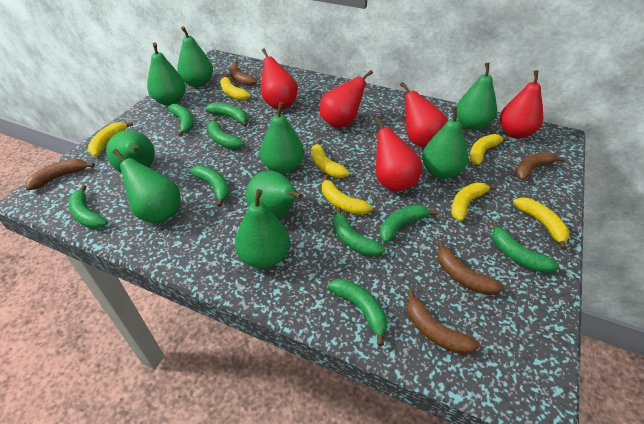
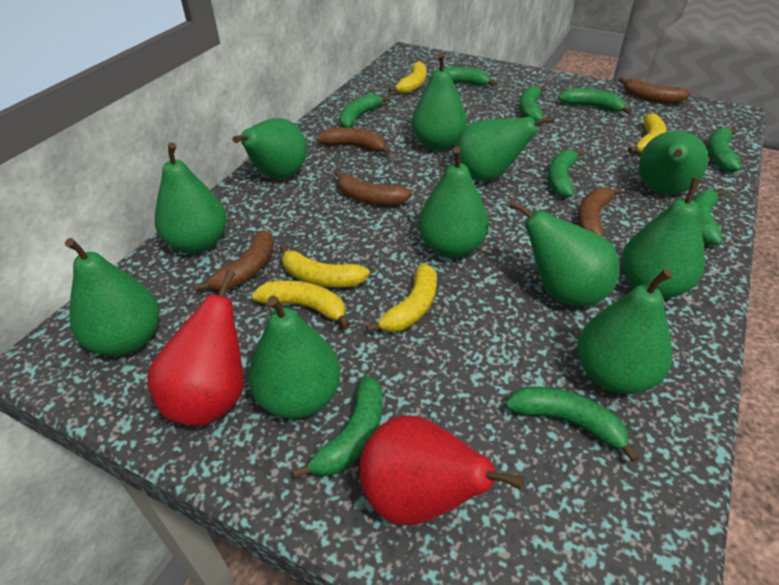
green pear: [106,130,155,173] [113,149,181,224] [147,42,186,106] [177,26,213,87] [235,189,290,269] [246,171,303,219] [260,102,304,174] [422,106,468,179] [457,63,497,130] = 9 -> [65,238,159,356] [155,142,227,253] [232,118,307,179] [249,296,341,419] [411,53,467,150] [418,147,489,258] [454,116,555,181] [510,200,619,306] [577,268,673,394] [621,177,705,299] [639,131,708,194] = 11
red pear: [261,48,298,109] [320,70,373,128] [374,116,422,192] [400,82,448,148] [500,70,543,139] = 5 -> [147,270,243,426] [359,415,524,526] = 2
yellow banana: [88,122,133,156] [220,75,251,101] [311,140,350,178] [322,175,372,215] [451,183,497,221] [469,134,509,165] [513,197,569,250] = 7 -> [252,280,350,329] [279,244,370,288] [366,263,437,333] [388,61,427,94] [628,113,667,153] = 5

